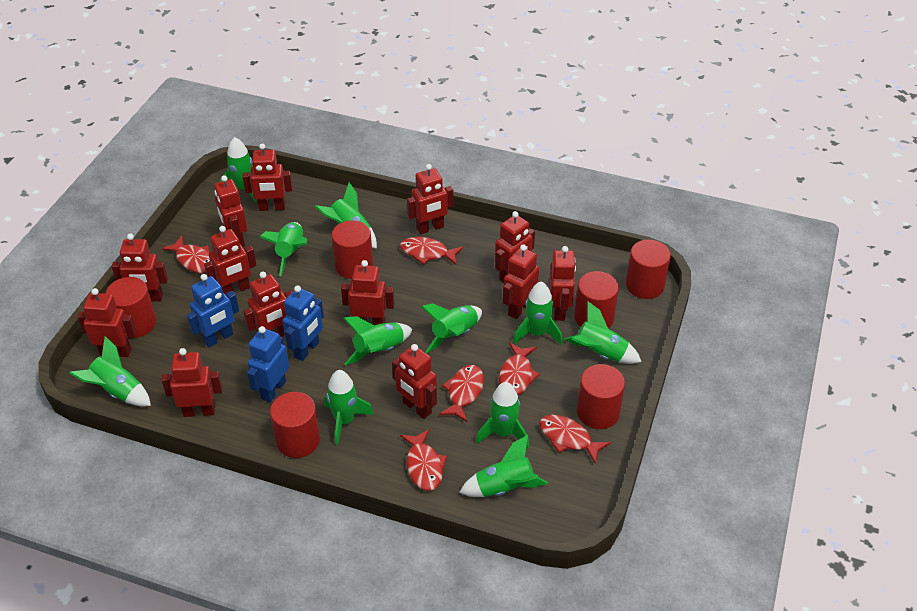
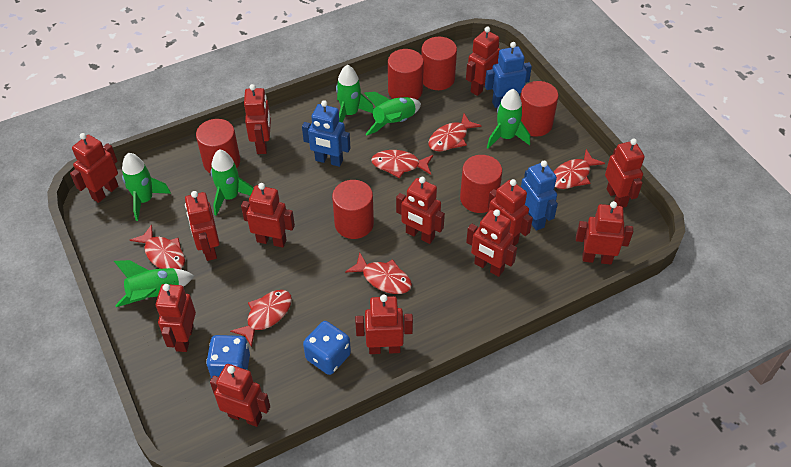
blue dice: none = 0 -> [206,335,250,378] [303,321,351,375] = 2
green rocket: [69,336,151,407] [219,137,257,202] [260,222,307,276] [315,182,377,249] [324,370,374,445] [343,316,412,366] [421,303,482,353] [459,435,548,497] [476,382,529,448] [513,281,562,345] [564,301,641,364] = 11 -> [114,260,194,307] [122,153,171,221] [211,149,254,215] [336,65,374,122] [364,92,421,136] [487,89,530,149] = 6

